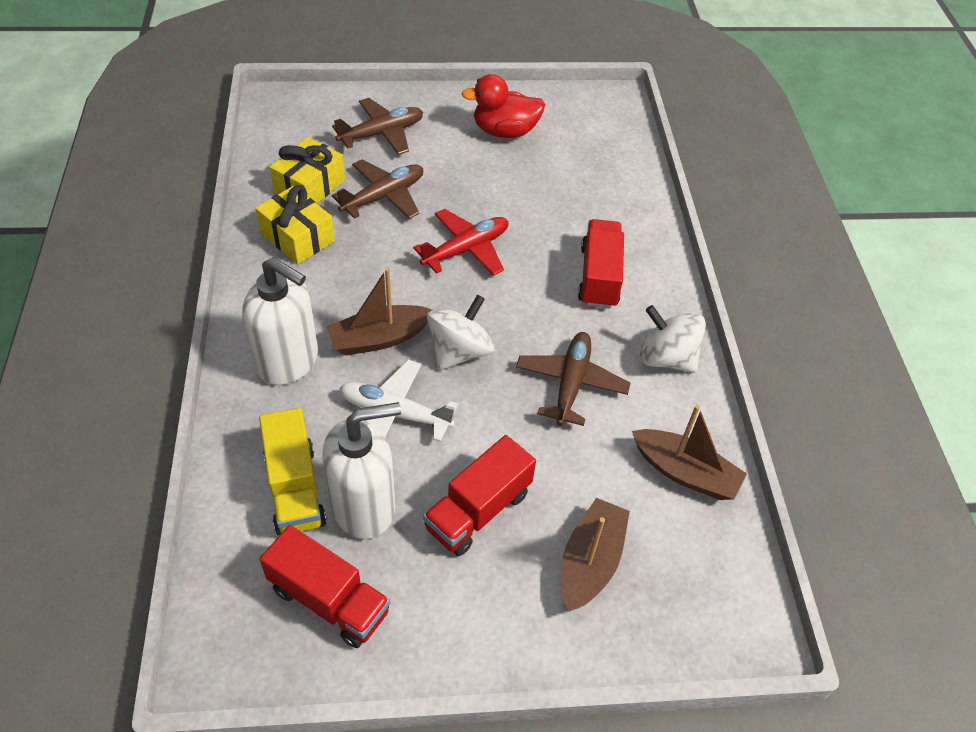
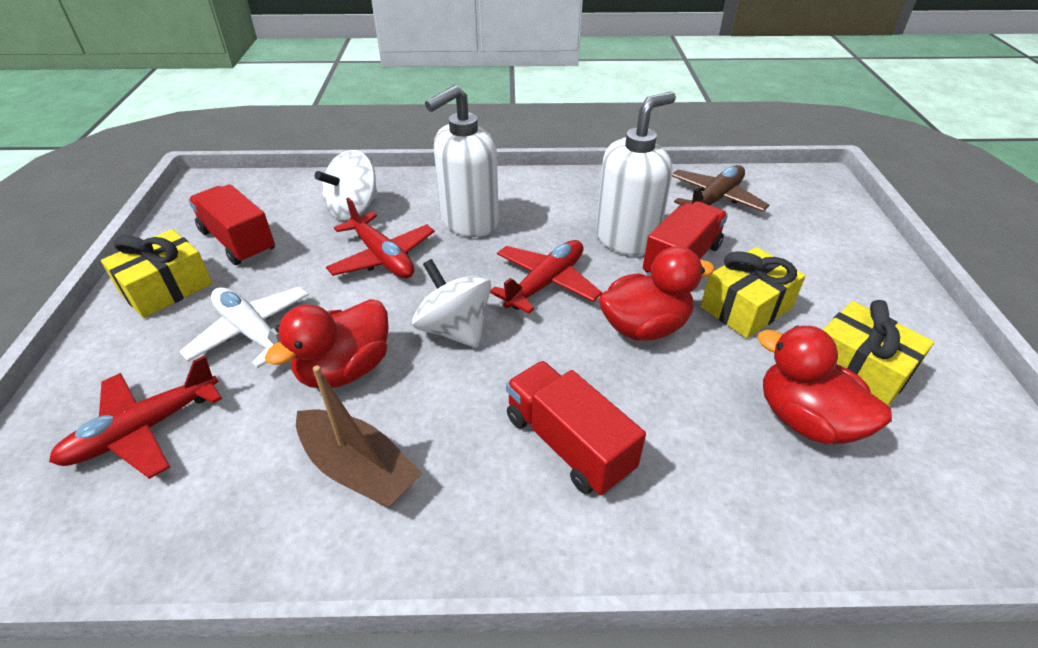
brown boat: [327,268,432,356] [561,498,630,612] [632,405,747,500] = 3 -> [296,366,422,508] = 1
brown plane: [332,98,423,155] [332,159,423,219] [516,332,630,426] = 3 -> [672,165,769,212] = 1
red duck: [461,74,545,138] = 1 -> [265,299,389,388] [599,246,715,341] [757,325,892,444] = 3
red plane: [413,209,508,276] = 1 -> [49,355,222,479] [326,197,435,278] [490,240,602,314] = 3
yellow gift: [255,185,335,264] [270,137,345,204] = 2 -> [101,229,213,318] [701,247,806,338] [823,300,934,406] = 3
yellow truck: [259,408,326,535] = 1 -> none = 0

